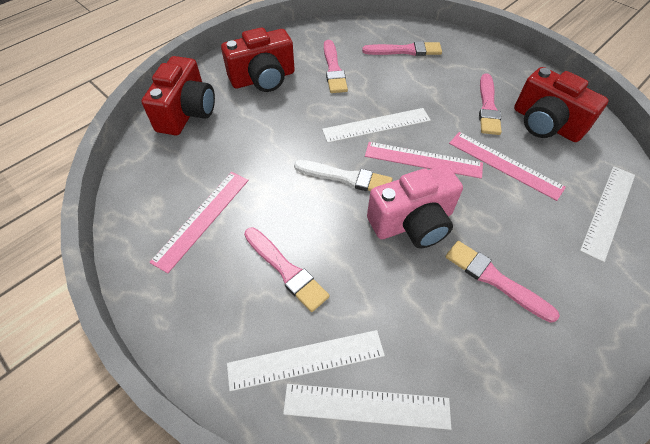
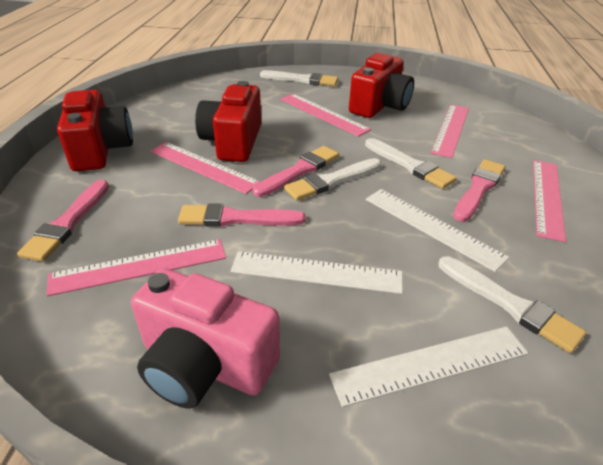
pink brush: [244,227,330,312] [324,40,348,93] [362,41,442,56] [445,241,560,323] [479,73,502,135] = 5 -> [17,180,109,262] [178,203,305,227] [253,146,339,197] [453,159,505,222] = 4
pink ruler: [149,172,249,273] [365,142,483,179] [449,132,566,201] = 3 -> [46,239,226,296] [150,142,260,194] [280,94,371,137] [431,105,469,158] [533,160,566,242] = 5
white brush: [294,160,393,191] = 1 -> [260,70,338,86] [284,158,381,201] [365,138,457,189] [438,256,586,353] = 4
white ruler: [227,330,385,392] [283,384,451,430] [322,108,431,143] [580,166,635,263] = 4 -> [230,251,403,294] [329,326,528,407] [366,189,509,272] = 3

